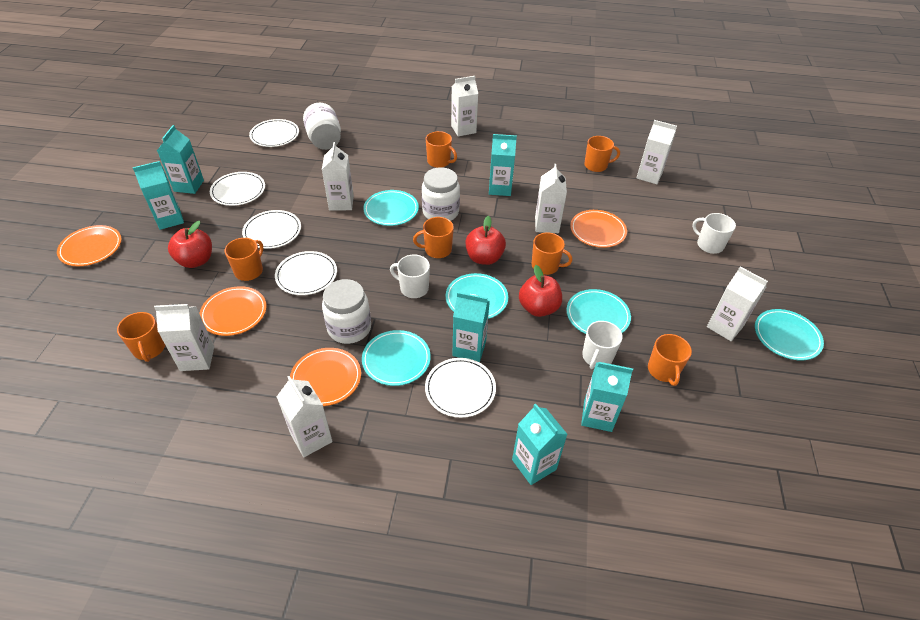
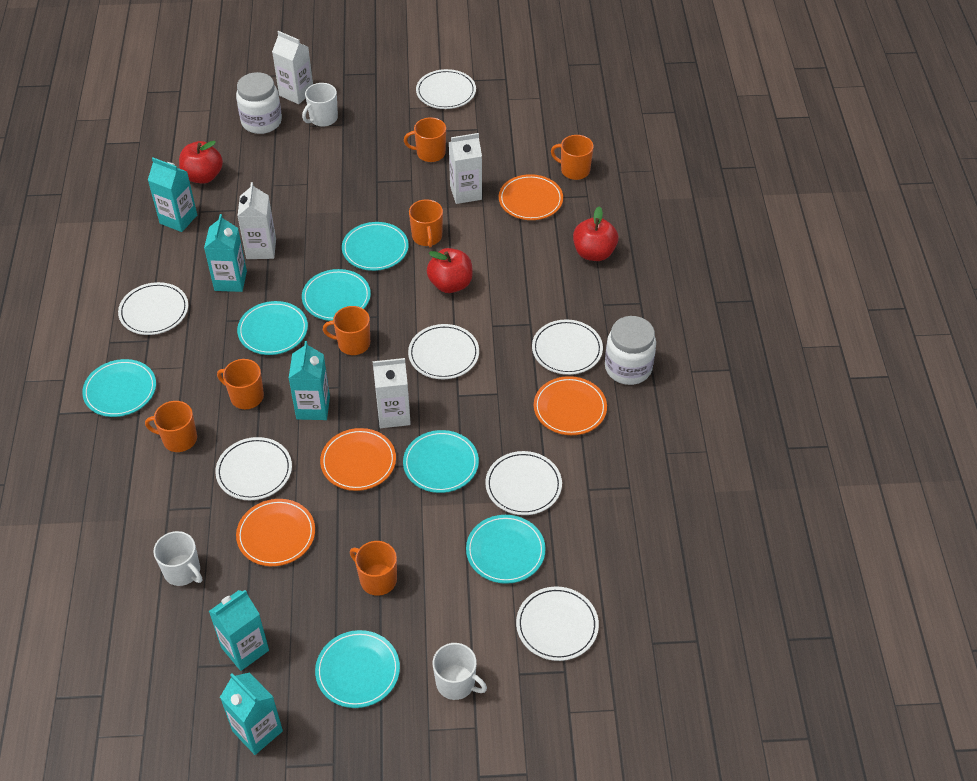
turquoise carton: [133,161,184,230] [157,125,204,194] [452,292,490,362] [489,134,517,196] [512,403,568,485] [581,362,633,432] = 6 -> [148,158,197,232] [204,214,247,292] [209,590,269,671] [220,672,283,755] [288,341,330,420] = 5
turquoise plate: [362,330,431,386] [363,190,419,226] [446,273,508,319] [566,289,631,334] [755,309,824,360] = 5 -> [82,359,156,417] [237,301,308,355] [302,269,371,321] [315,630,400,708] [342,222,409,271] [403,430,479,493] [466,515,545,584] = 7
white carton: [154,304,214,371] [277,376,333,457] [322,142,354,211] [451,76,478,136] [535,164,567,233] [637,120,677,184] [707,266,768,341] = 7 -> [237,182,276,259] [272,31,313,104] [373,358,411,428] [449,133,482,204] = 4
white jar: [303,103,341,150] [322,279,371,344] [422,167,460,221] = 3 -> [236,72,282,134] [605,316,656,385] = 2
white plate: [210,172,265,206] [242,210,301,249] [249,119,299,147] [275,251,337,295] [425,358,496,418] = 5 -> [118,282,188,335] [215,437,292,500] [408,324,479,379] [416,69,476,109] [485,451,562,515] [516,586,599,661] [532,319,603,375] = 7

